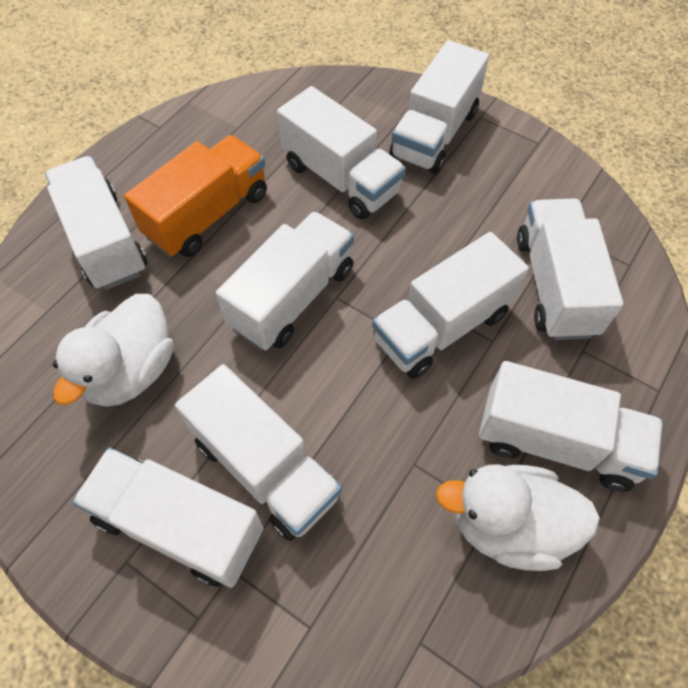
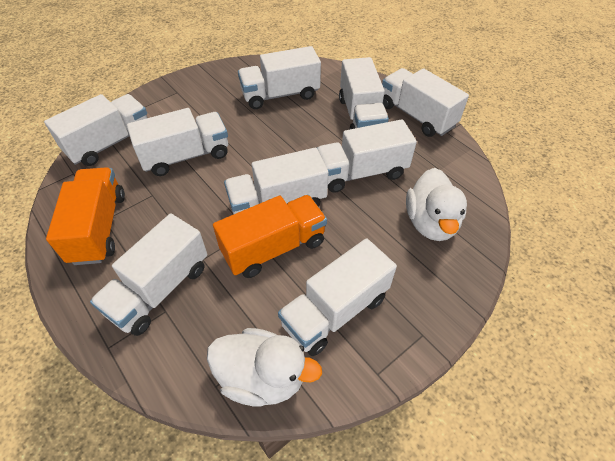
orange truck: [124,135,267,257] = 1 -> [46,167,125,265] [213,195,327,278] = 2

